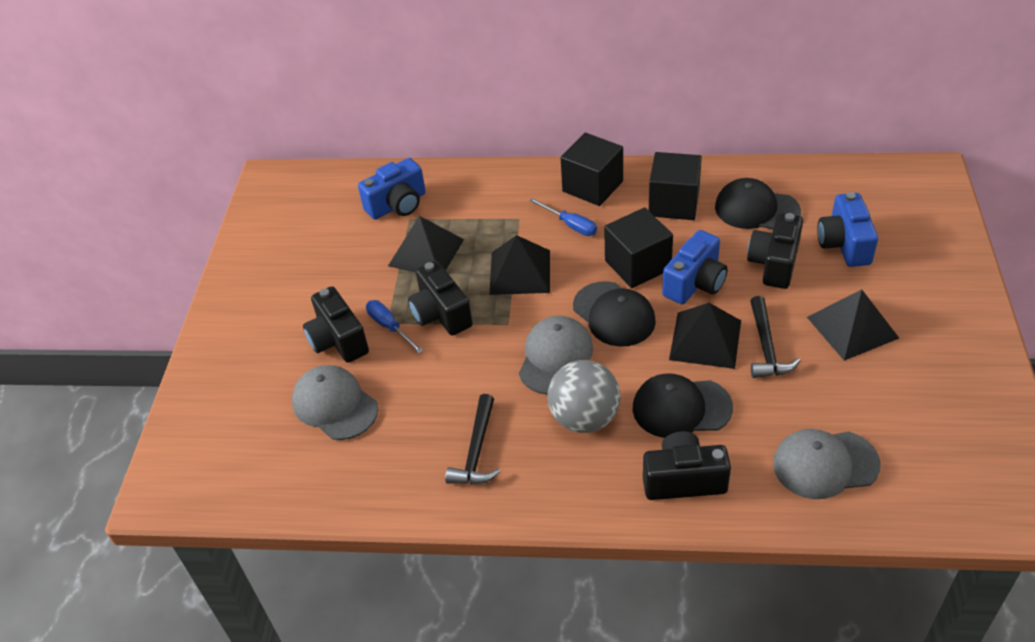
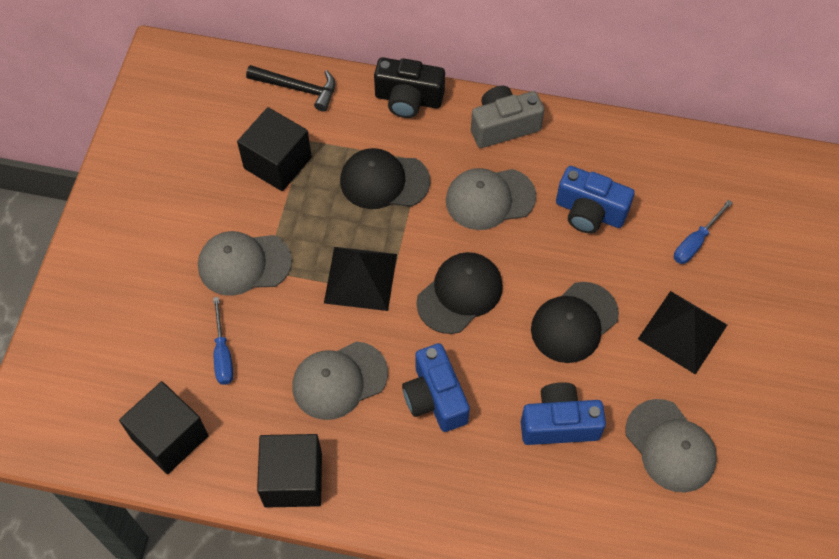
black camera: [303,286,369,363] [408,260,473,336] [643,431,731,500] [747,213,803,289] = 4 -> [374,57,445,118] = 1
black hammer: [445,394,500,484] [750,296,801,378] = 2 -> [246,65,335,112] = 1
black pyramid: [388,216,464,273] [489,235,550,295] [669,303,741,369] [807,290,899,361] = 4 -> [324,247,397,311] [638,291,727,375] = 2
grey ball: [547,360,621,433] = 1 -> none = 0
grey camera: none = 0 -> [471,86,544,148] = 1
grey cap: [292,365,378,440] [519,316,593,394] [773,429,881,499] = 3 -> [198,231,292,296] [292,341,388,420] [446,168,536,230] [625,399,717,493] = 4

